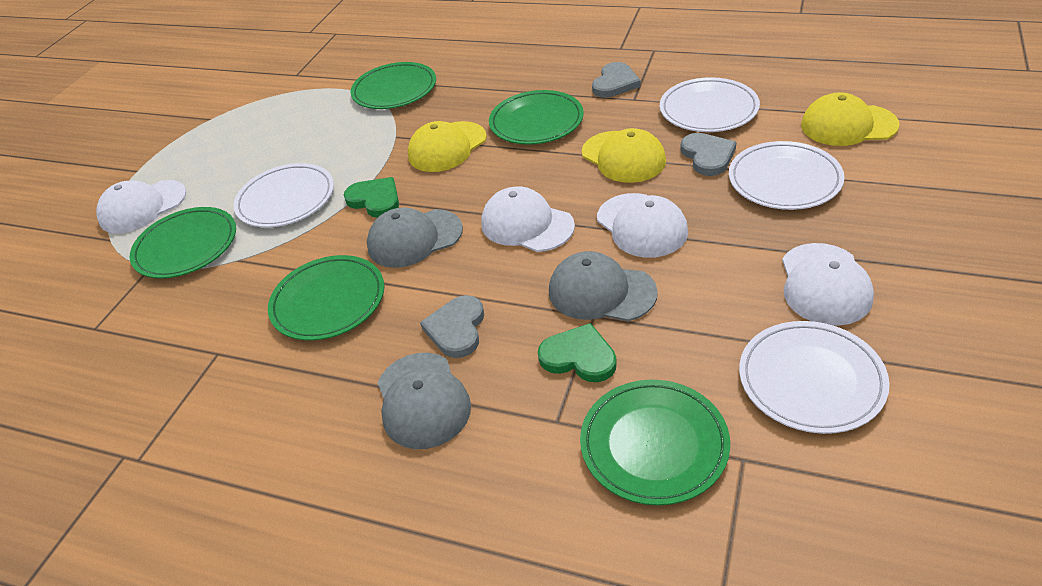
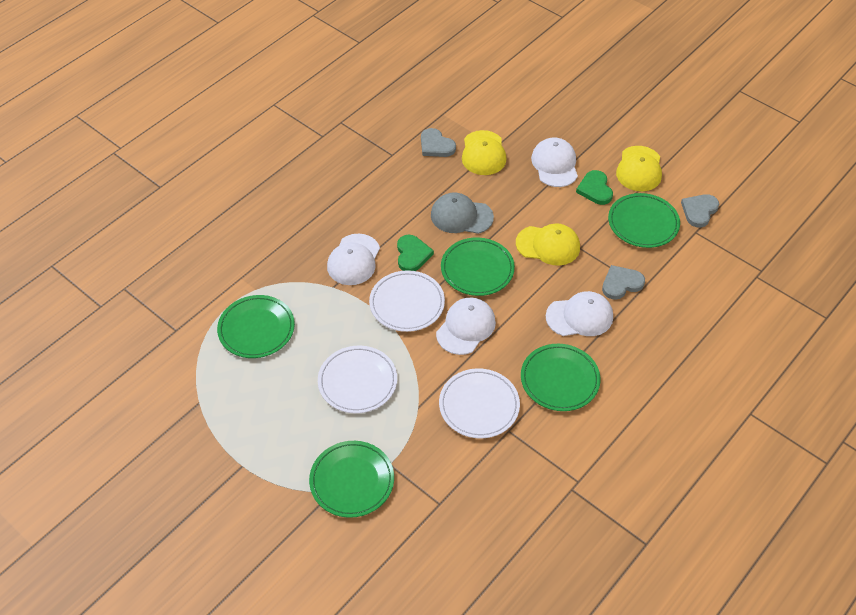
grey cap: [367,207,463,268] [378,353,471,449] [549,251,658,321] = 3 -> [431,192,494,234] = 1
white plate: [233,163,334,227] [660,77,760,132] [729,141,845,210] [739,321,890,434] = 4 -> [318,346,397,413] [369,270,445,332] [439,368,520,438] = 3

